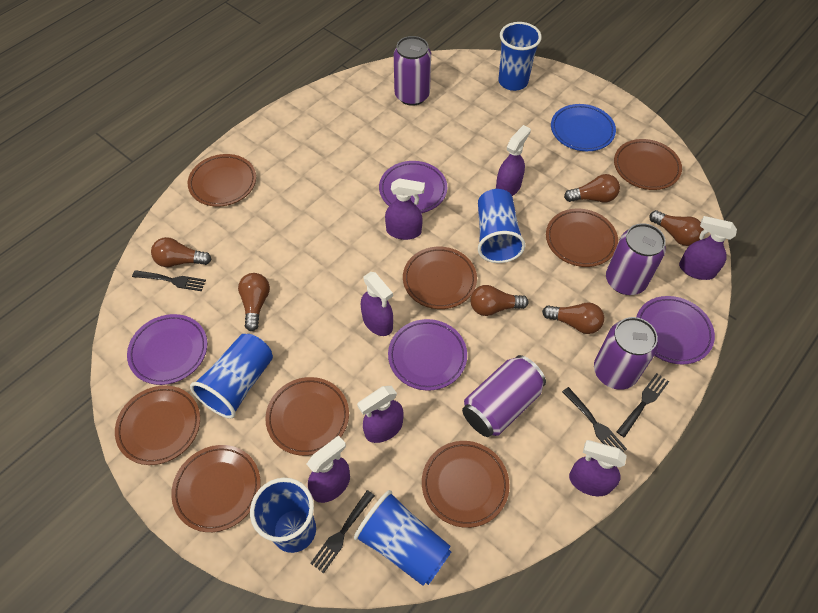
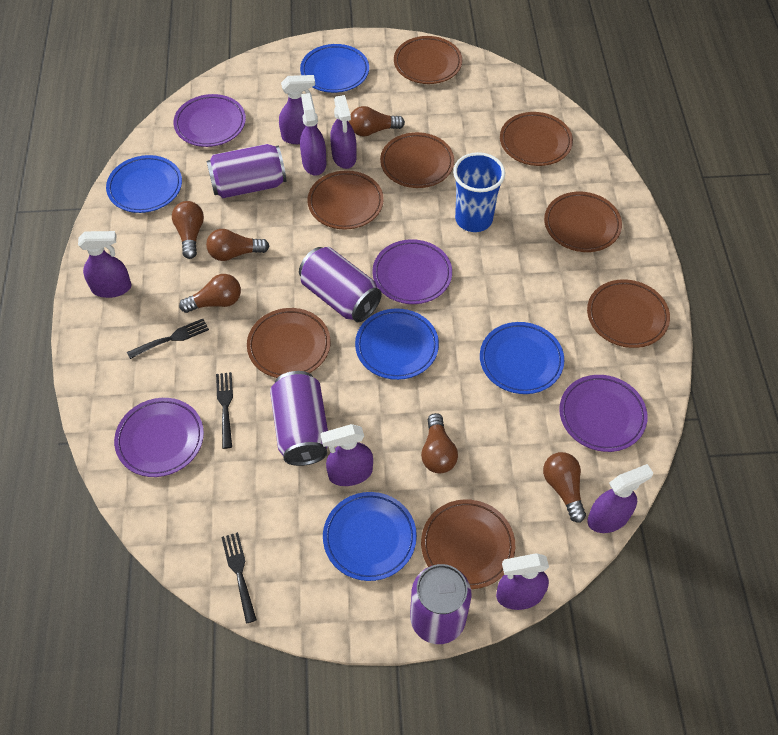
black fork: [132,270,206,291] [310,490,375,574] [562,387,627,452] [617,373,669,438] = 4 -> [127,319,209,359] [216,372,233,449] [222,532,257,624] = 3
blue cup: [190,334,273,419] [250,478,316,553] [354,490,451,586] [478,189,526,263] [498,22,542,91] = 5 -> [453,152,505,232] = 1
blue plate: [551,104,616,151] = 1 -> [106,155,182,213] [300,44,369,93] [323,492,417,581] [355,309,439,380] [480,322,564,394] = 5

